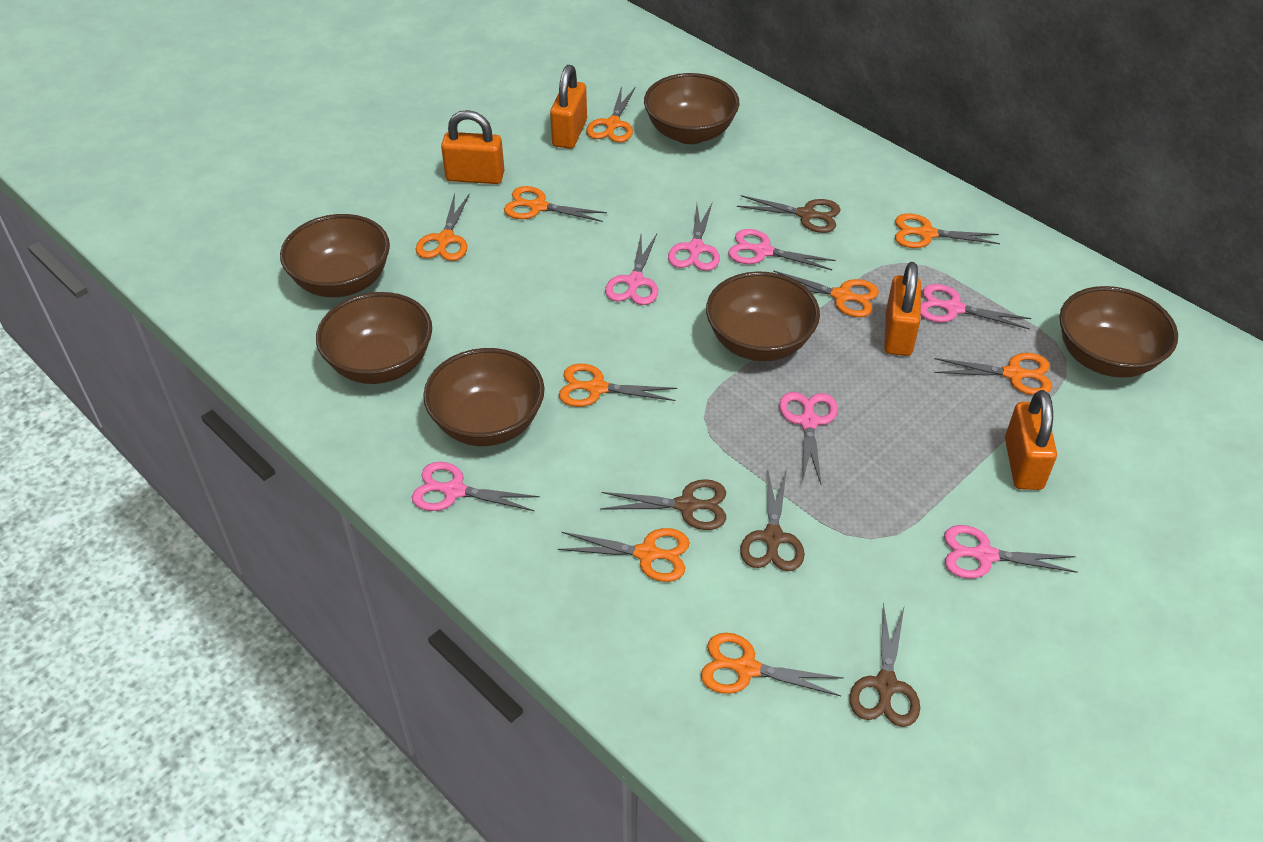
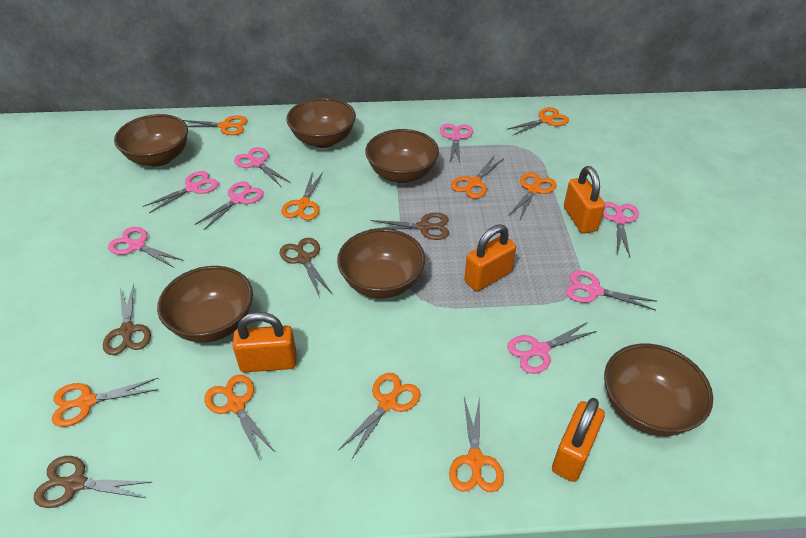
pink scissors: [412,462,540,511] [605,234,658,305] [668,203,720,271] [728,229,836,270] [779,392,838,484] [921,284,1031,329] [944,525,1078,579] = 7 -> [108,227,184,268] [143,171,219,213] [195,182,263,230] [234,147,291,187] [440,124,473,164] [507,322,597,374] [566,270,657,310] [602,202,639,257] = 8

